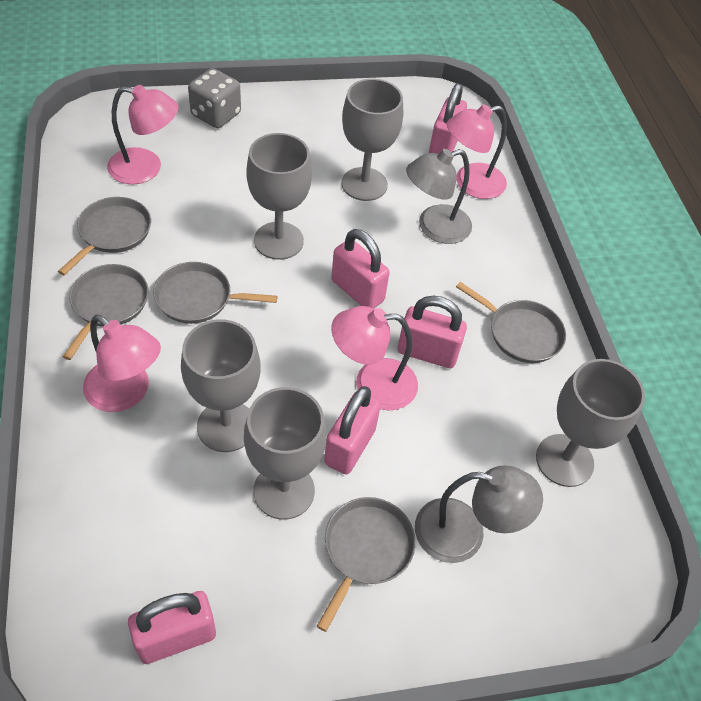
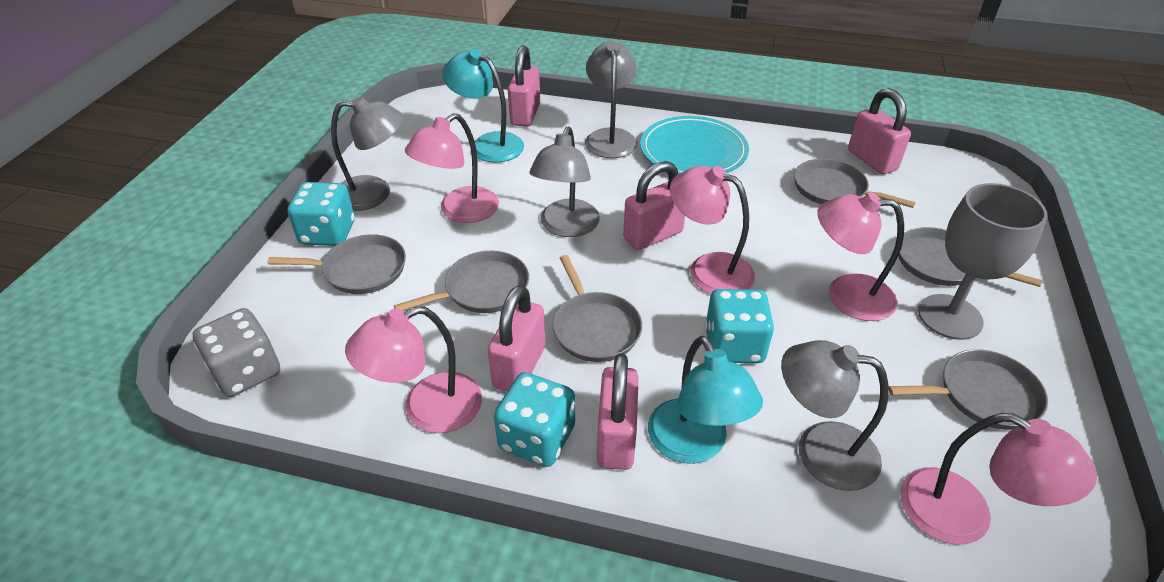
grey goblet: [181,320,261,452] [244,387,327,520] [246,133,312,260] [341,79,403,201] [536,359,645,487] = 5 -> [918,183,1048,340] = 1
grey lamp: [406,149,472,244] [415,465,543,563] = 2 -> [331,96,404,211] [529,127,600,237] [585,41,637,158] [781,340,889,491] = 4
grey pan: [58,197,151,275] [63,264,148,360] [153,262,278,324] [317,497,416,632] [456,282,566,363] = 5 -> [268,234,406,294] [394,251,529,313] [553,255,642,362] [794,159,916,208] [889,349,1048,430] [898,227,1042,287] = 6
pink lamp: [83,314,161,412] [107,85,179,185] [331,306,418,411] [447,104,507,199] = 4 -> [345,306,482,433] [405,113,499,223] [670,166,755,294] [817,192,904,321] [900,413,1097,544] = 5
turquoise dice: none = 0 -> [287,182,355,246] [494,372,575,467] [705,289,774,363] = 3
turquoise lamp: none = 0 -> [442,49,524,163] [648,336,763,464] = 2
turquoise plate: none = 0 -> [640,116,749,174] = 1

